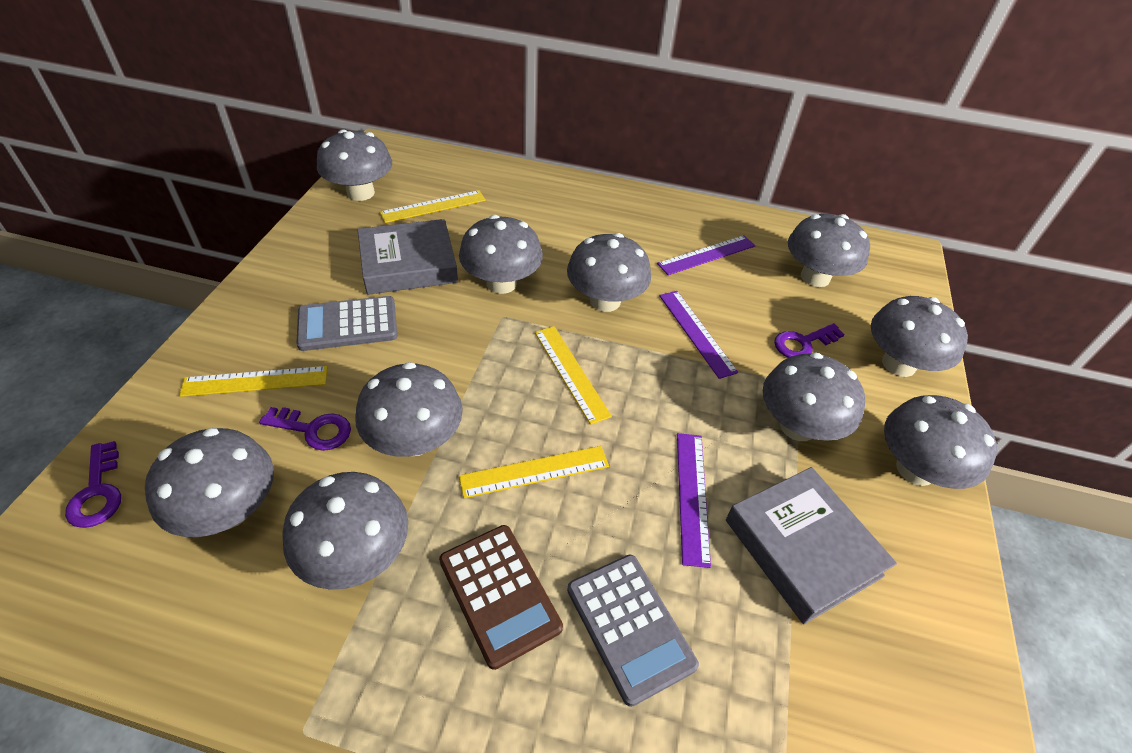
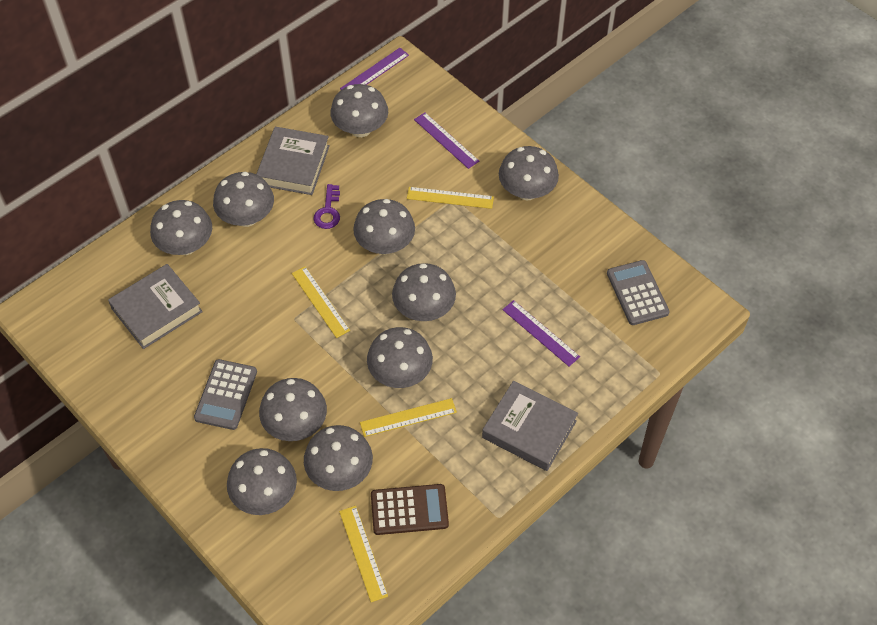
grey book: [357,219,458,295] [726,467,897,624] = 2 -> [108,264,203,349] [257,127,330,195] [482,381,578,471] = 3
purple key: [65,441,121,528] [259,407,351,451] [774,323,845,358] = 3 -> [313,184,340,229] = 1

